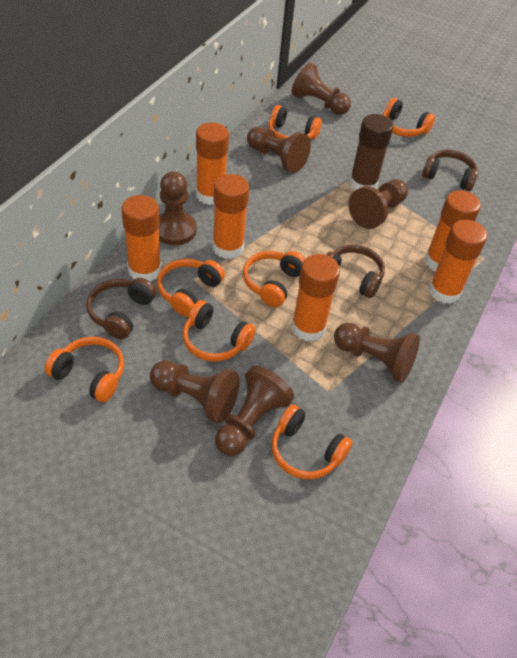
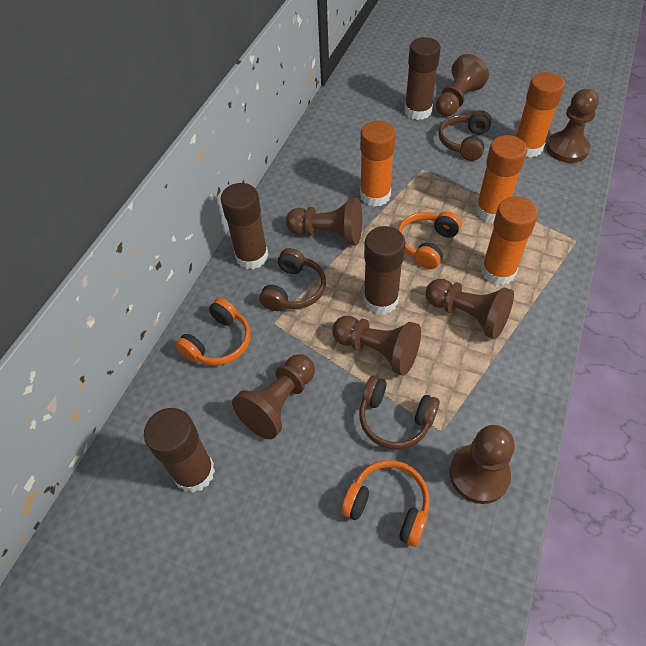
brown glue stick: [349,114,393,190] = 1 -> [144,408,215,493] [220,183,268,269] [364,226,406,314] [404,37,441,120] = 4
orange glue stick: [121,195,162,281] [196,122,229,205] [213,174,249,259] [292,254,340,342] [425,190,481,271] [428,220,487,304] = 6 -> [360,121,396,207] [476,135,527,223] [481,196,538,285] [516,72,565,158] = 4
orange headphones: [45,337,124,402] [157,259,225,317] [183,300,256,362] [243,251,305,307] [268,105,322,140] [271,405,353,479] [383,98,435,137] = 7 -> [175,298,251,366] [341,460,430,547] [398,211,461,270] = 3

